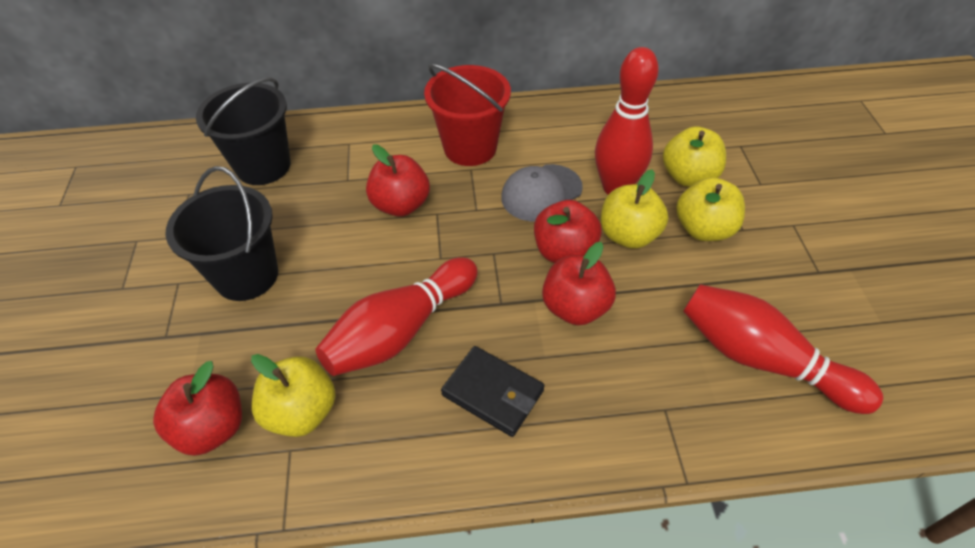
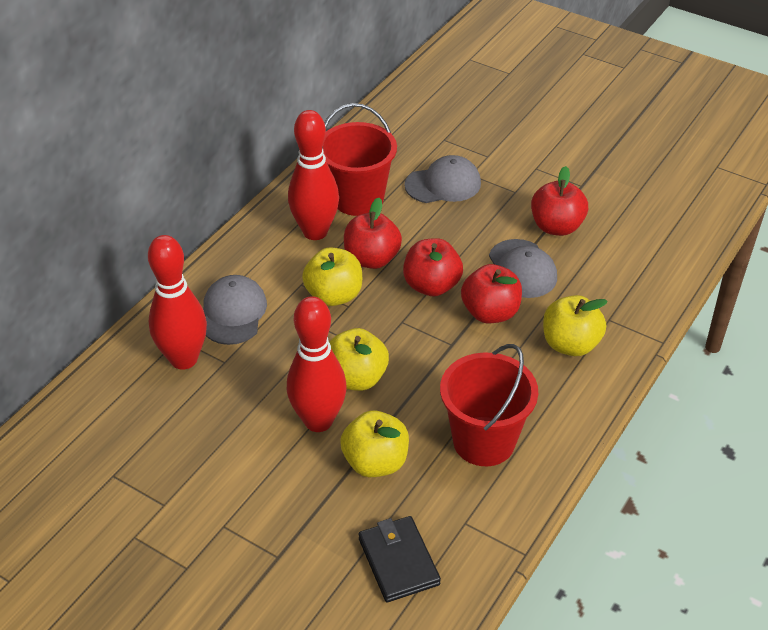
black bucket: [166,166,278,301] [196,77,291,185] = 2 -> none = 0
grey cap: [501,164,583,221] = 1 -> [203,275,267,345] [404,155,481,203] [489,239,557,298] = 3
red bucket: [424,64,511,166] = 1 -> [323,103,397,216] [440,344,538,466] = 2

